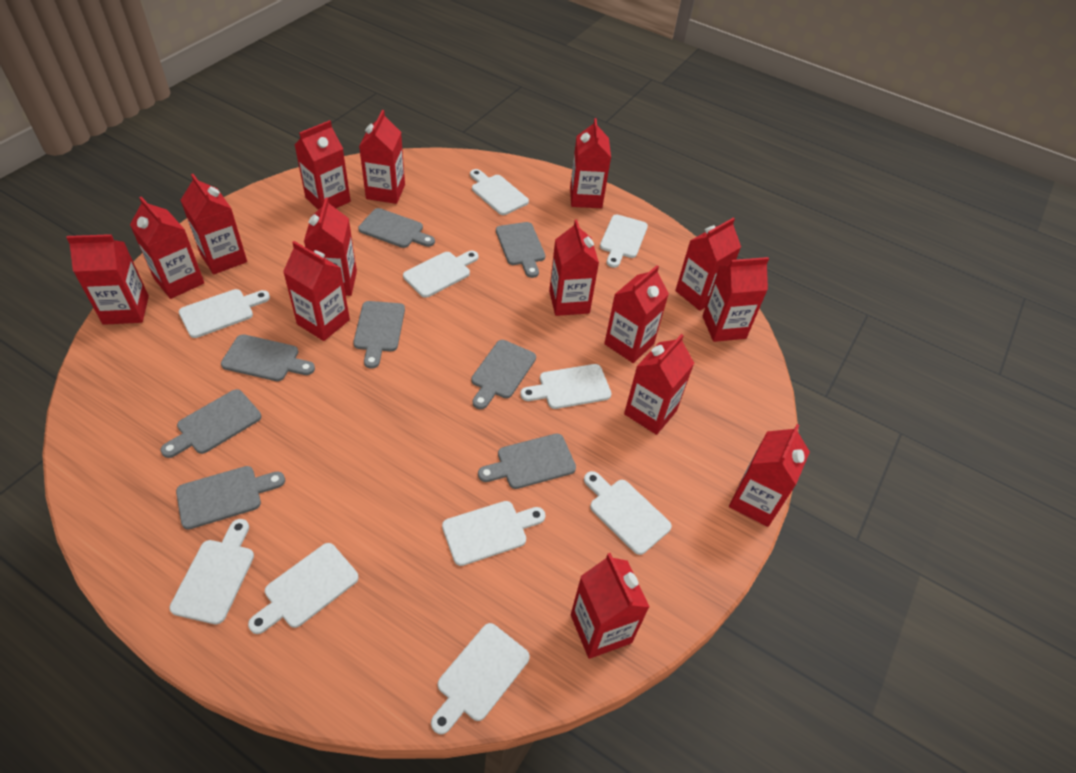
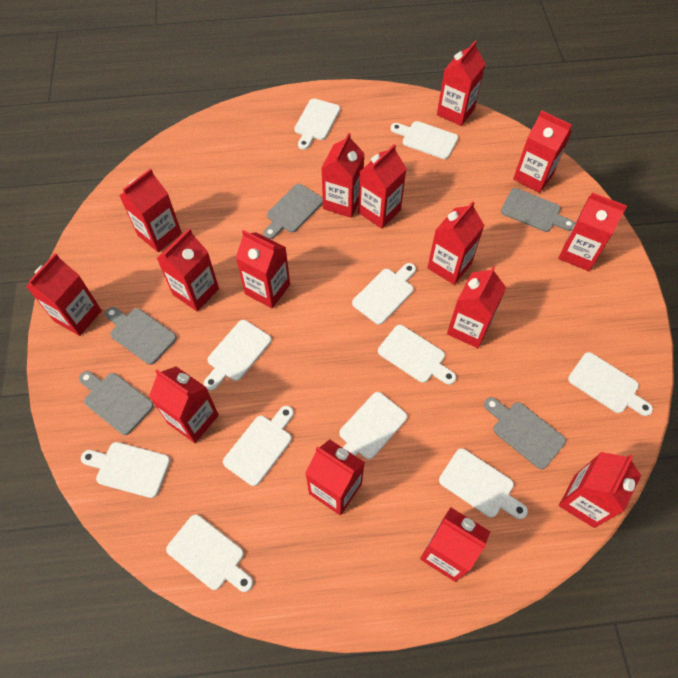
grey cutting board: [160,389,261,458] [176,466,285,529] [221,334,315,381] [353,301,405,369] [358,208,435,248] [471,340,536,409] [478,434,576,489] [496,222,545,278] = 8 -> [79,371,154,435] [105,307,177,365] [264,184,323,239] [484,397,566,469] [501,188,575,232] = 5
white cutting board: [169,519,254,624] [179,289,270,338] [248,543,359,634] [403,250,479,298] [431,623,530,734] [442,501,546,566] [470,169,529,215] [520,364,611,409] [584,471,672,555] [600,214,648,268] = 10 -> [81,442,170,498] [166,514,253,592] [204,320,271,390] [223,406,294,486] [294,98,340,150] [339,392,407,459] [352,263,416,325] [378,325,456,385] [391,121,458,159] [439,448,528,519] [568,352,653,416] = 11

